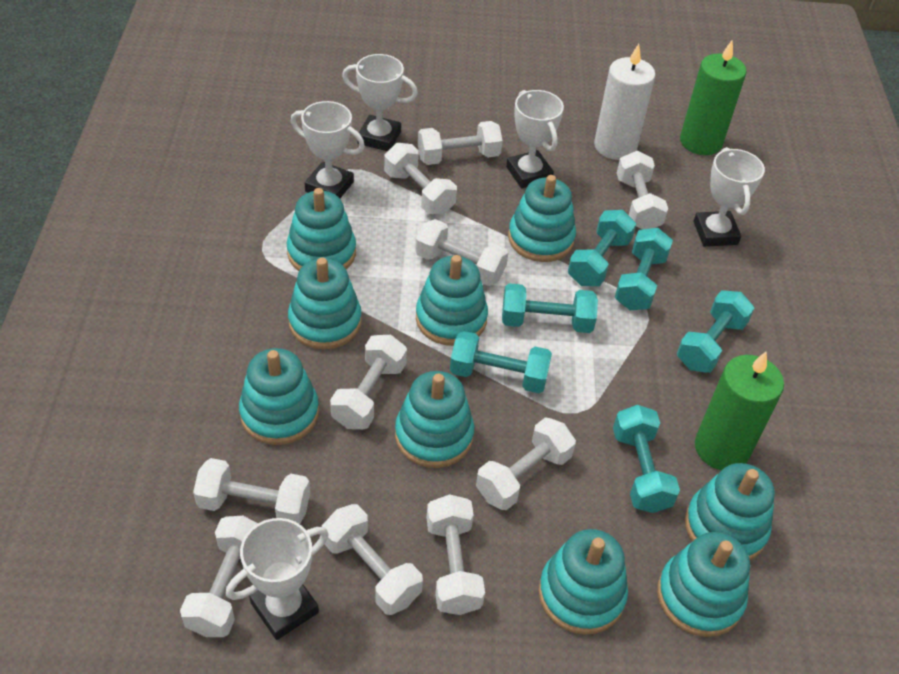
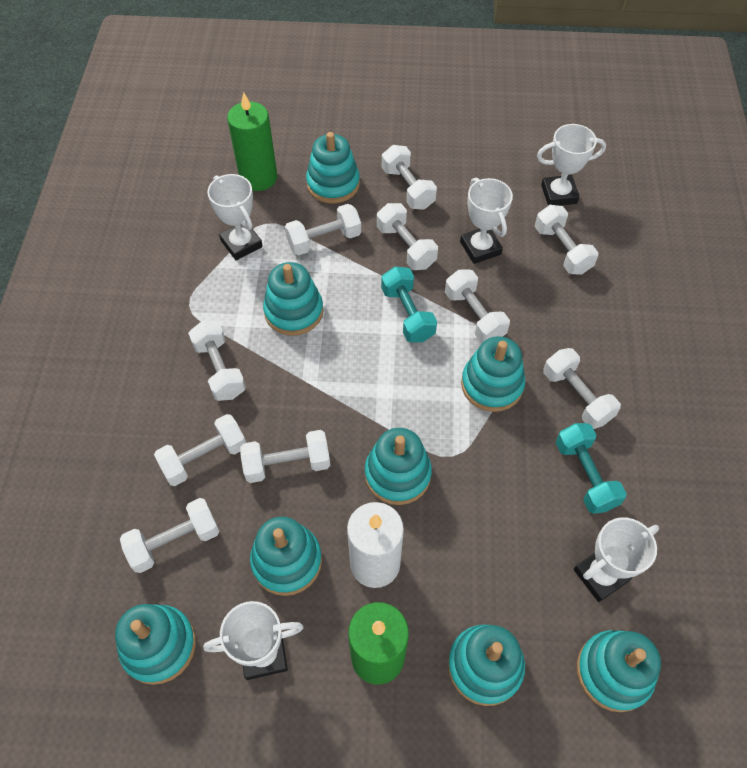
turquoise dumbbell: [450,331,552,393] [502,283,598,333] [568,210,636,286] [613,405,680,513] [615,228,673,310] [677,290,754,373] = 6 -> [381,267,437,342] [556,423,627,514] = 2
turquoise stacking toy: [239,348,319,445] [287,188,356,271] [288,258,362,349] [395,371,474,468] [416,255,488,346] [508,175,576,262] [539,529,628,635] [657,532,750,637] [685,463,775,560] = 9 -> [115,604,196,685] [250,517,322,596] [263,262,323,336] [306,132,360,204] [365,428,432,505] [448,624,525,706] [461,336,525,412] [577,630,661,712] = 8

